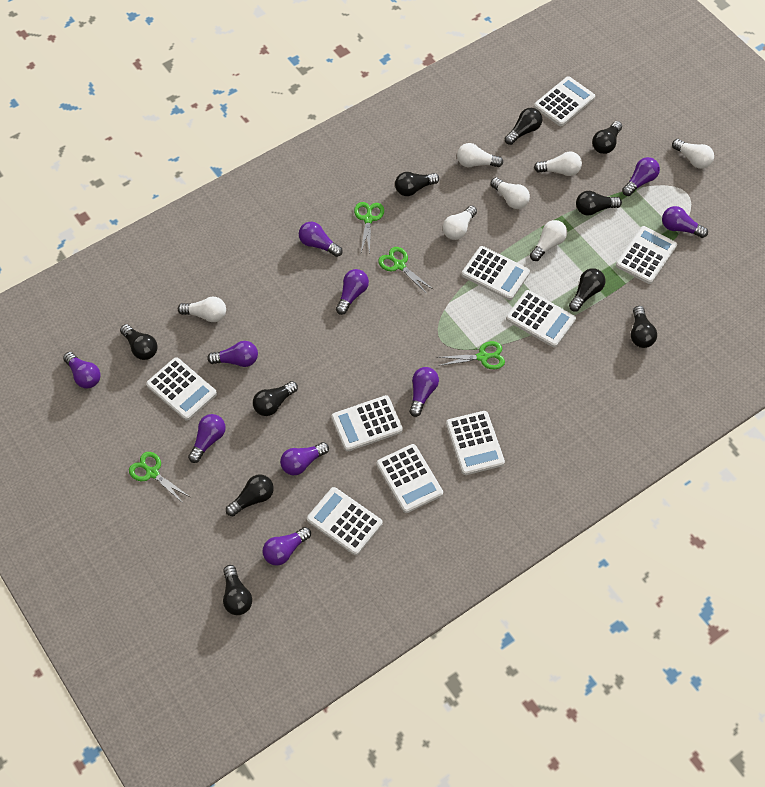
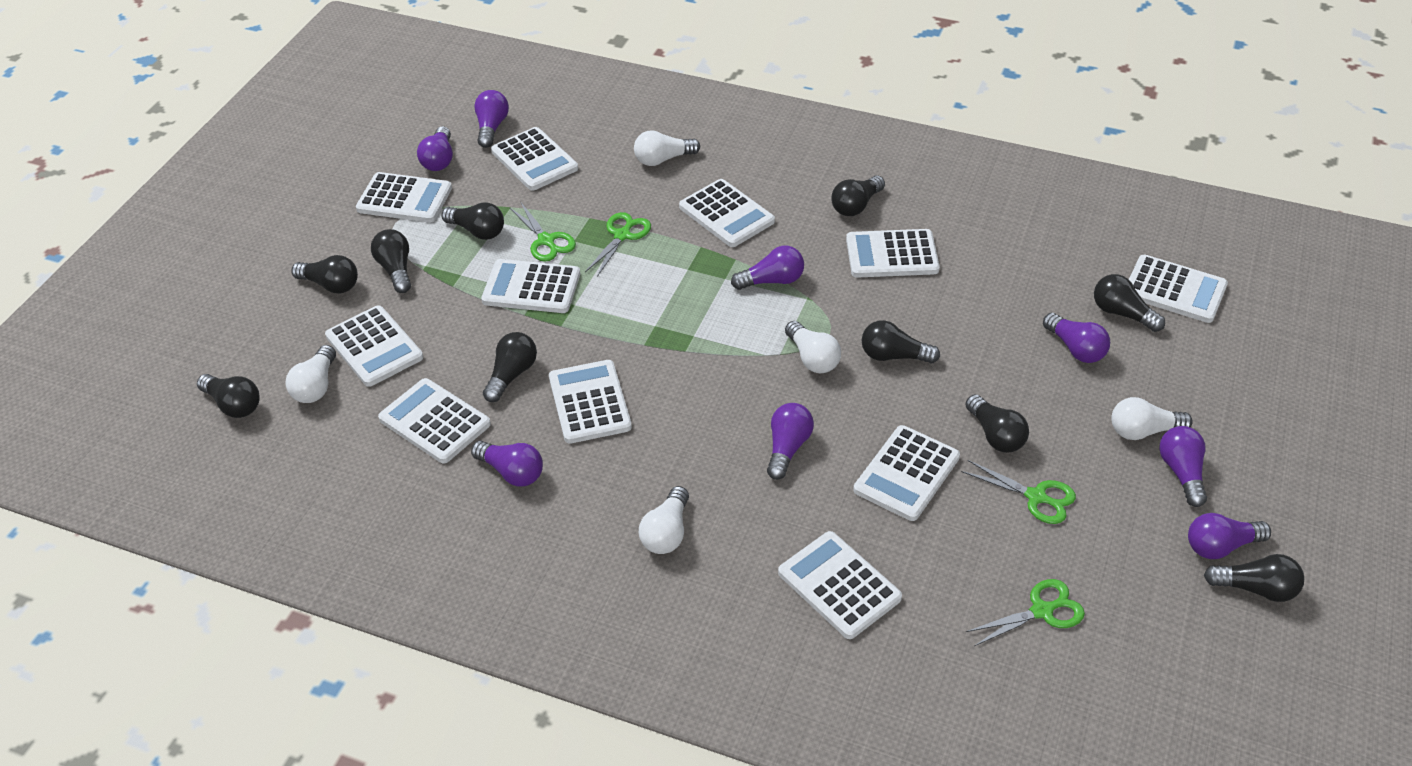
purple light bulb: [63,352,101,388] [188,414,226,463] [207,341,258,367] [263,527,311,566] [280,442,329,475] [299,222,343,257] [336,269,369,315] [409,367,439,417] [622,157,660,196] [662,206,708,238] = 10 -> [417,126,453,171] [471,441,543,487] [474,90,509,148] [731,246,804,290] [767,403,814,480] [1043,313,1110,363] [1159,426,1207,507] [1188,513,1271,559] = 8
white calculator: [146,357,217,420] [307,487,382,555] [332,395,403,451] [377,444,443,513] [446,411,505,475] [462,246,530,300] [506,290,576,347] [534,76,595,126] [616,226,677,284] = 9 -> [325,305,423,387] [356,172,452,223] [378,378,491,463] [481,259,580,313] [491,127,578,191] [549,360,632,444] [679,179,775,247] [778,531,902,639] [846,229,940,278] [853,425,960,521] [1129,255,1228,323] = 11
white light bulb: [178,297,226,322] [443,206,477,240] [457,143,503,167] [490,177,530,209] [530,220,567,261] [534,152,582,176] [672,139,714,169] = 7 -> [285,345,336,403] [634,130,700,166] [639,486,689,554] [785,321,841,373] [1111,397,1193,440] = 5

